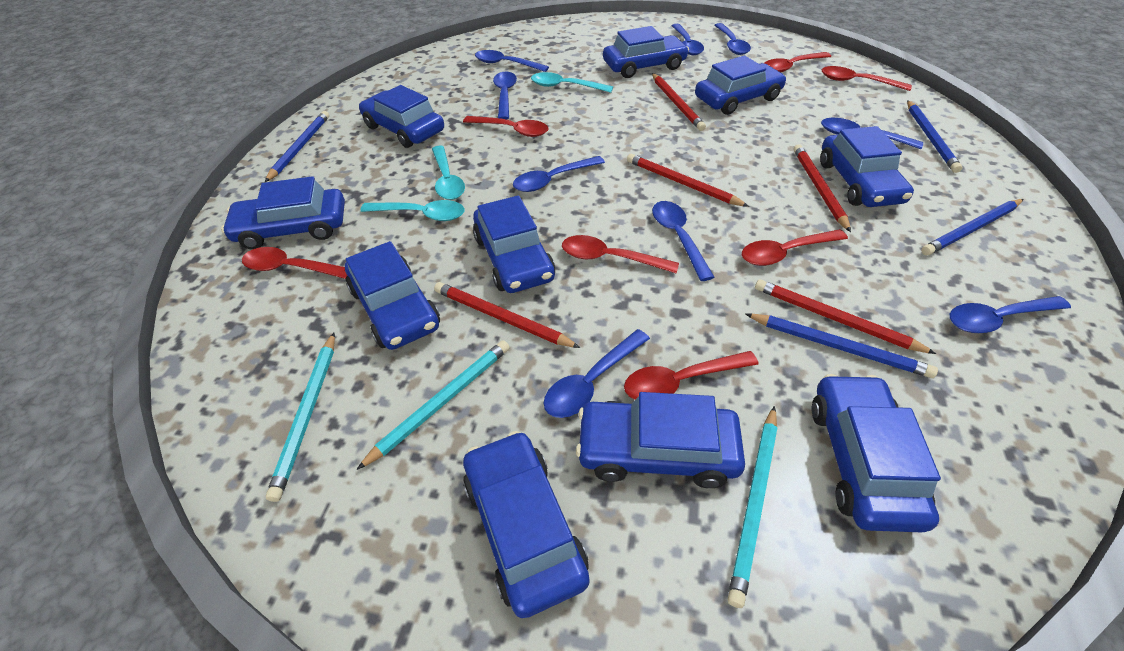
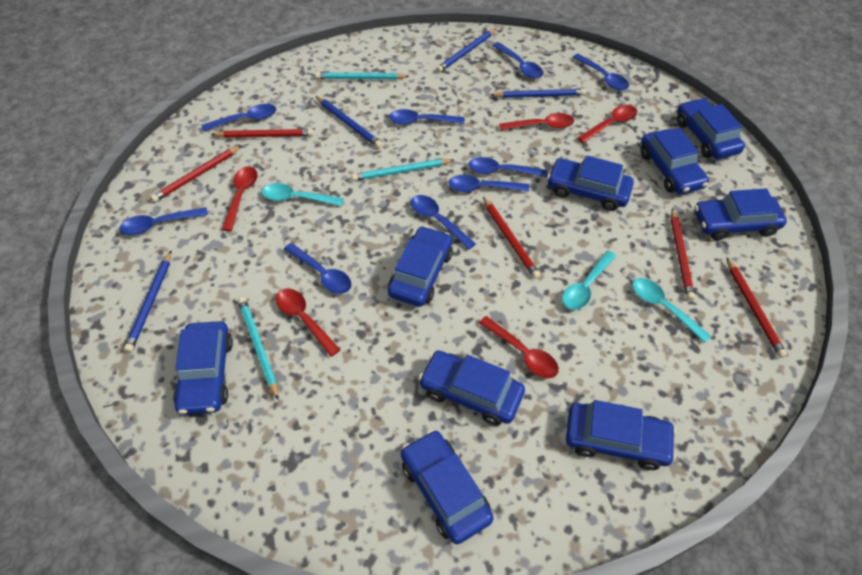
blue car: [221,176,345,250] [345,241,440,350] [359,85,444,148] [463,431,590,618] [473,195,555,293] [576,392,745,488] [603,26,689,78] [695,56,786,115] [811,374,941,532] [820,126,914,207] = 10 -> [173,321,233,415] [388,226,453,307] [401,430,494,544] [419,350,525,426] [547,155,634,211] [566,400,676,470] [641,128,709,194] [677,98,745,159] [694,188,787,240] = 9
red spoon: [242,247,347,279] [463,116,549,137] [562,235,679,273] [624,351,759,400] [742,229,848,266] [764,52,831,72] [822,66,912,91] = 7 -> [221,166,258,231] [276,289,340,357] [479,316,559,378] [499,113,574,131] [577,105,637,143] = 5

